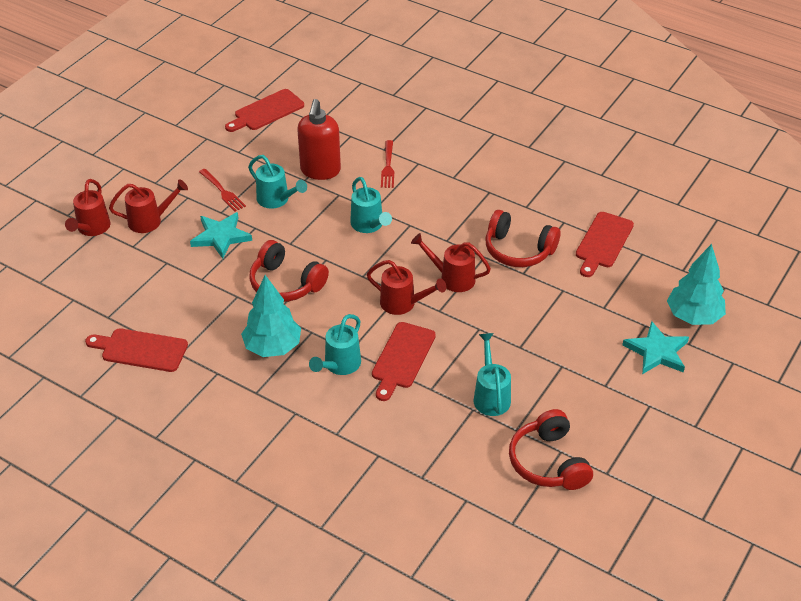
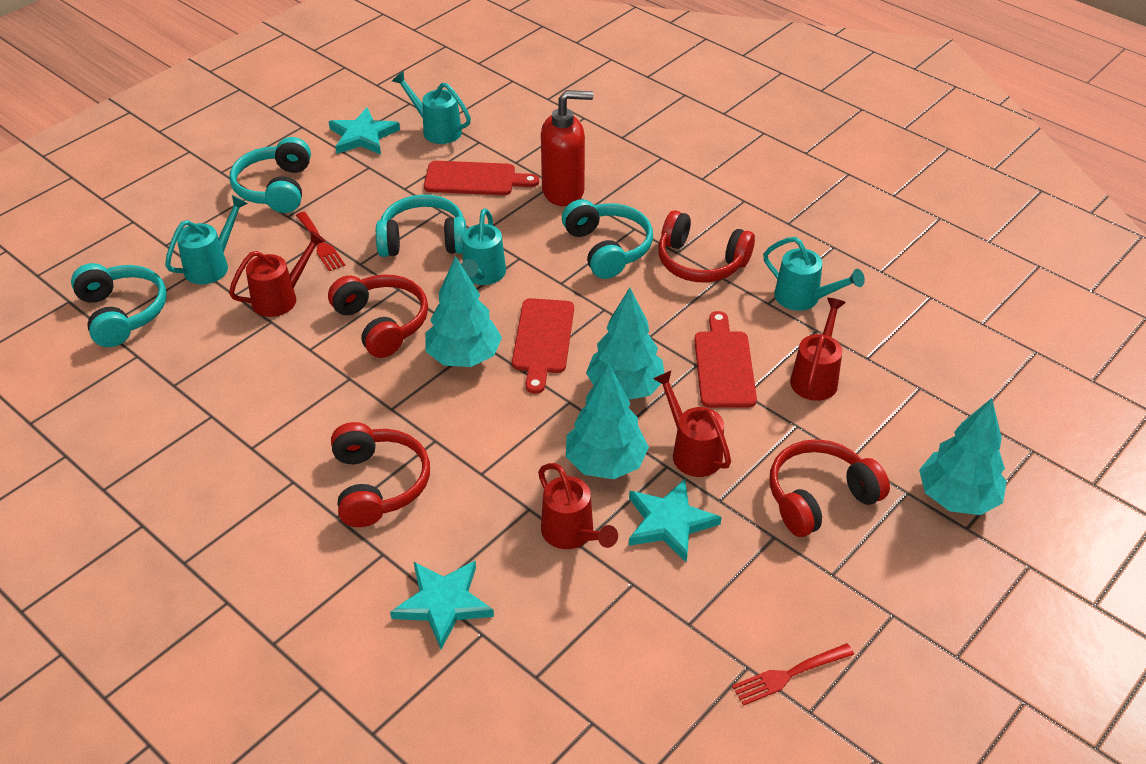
red cutting board: [85,328,188,372] [225,89,304,132] [372,322,436,401] [576,212,634,277] = 4 -> [424,161,539,195] [512,298,574,394] [694,311,757,408] = 3
red headphones: [249,240,329,302] [486,210,561,267] [509,409,593,490] = 3 -> [328,274,428,358] [331,422,430,527] [658,210,755,283] [769,439,890,537] = 4
turquoise headphones: none = 0 -> [71,263,167,347] [229,137,311,213] [376,195,466,257] [562,199,653,279] = 4
turquoise star: [190,212,252,259] [622,321,689,374] = 2 -> [328,107,400,155] [390,561,494,649] [629,479,721,563] = 3
turquoise tree: [241,275,301,357] [667,244,726,325] = 2 -> [425,256,502,367] [566,363,649,479] [586,288,664,400] [919,398,1007,515] = 4

